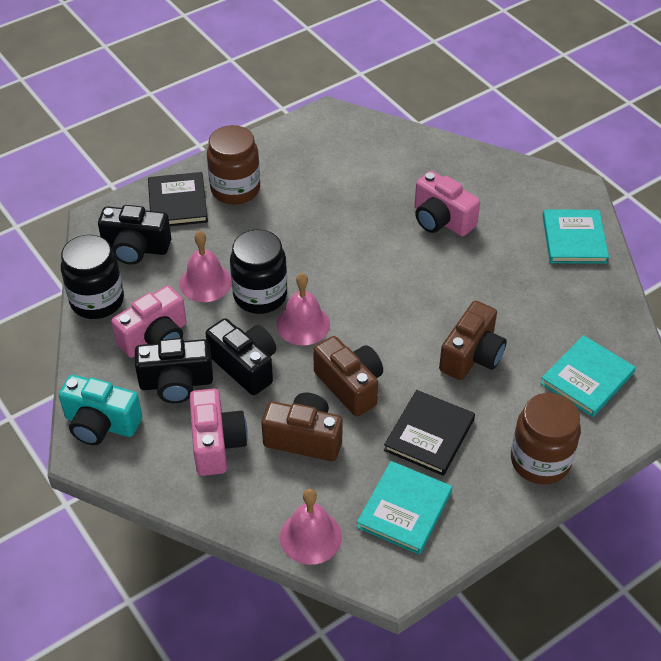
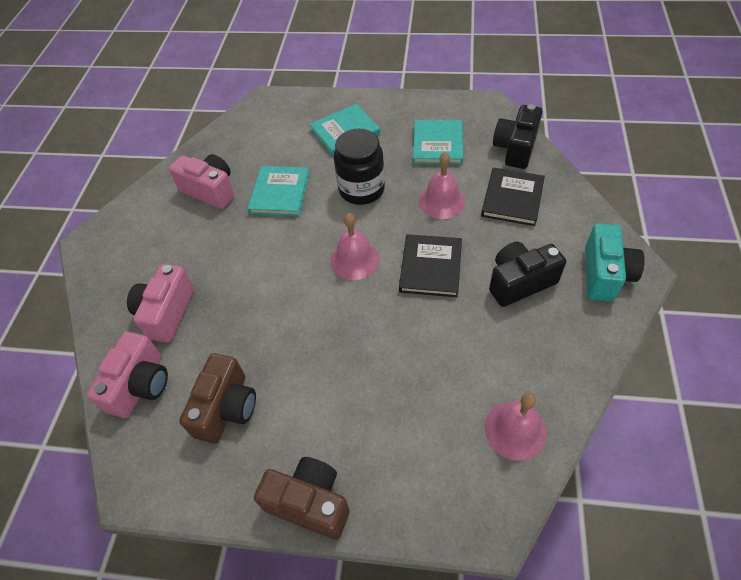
black camera: [98,205,171,265] [135,338,213,403] [206,318,276,395] = 3 -> [489,242,566,307] [493,104,542,169] = 2
black jar: [61,235,124,319] [230,230,287,314] = 2 -> [334,129,385,205] = 1
brown camera: [261,393,343,461] [313,336,383,417] [439,301,507,380] = 3 -> [179,353,256,443] [254,457,350,540] = 2
brown jar: [207,125,260,204] [511,393,581,484] = 2 -> none = 0

